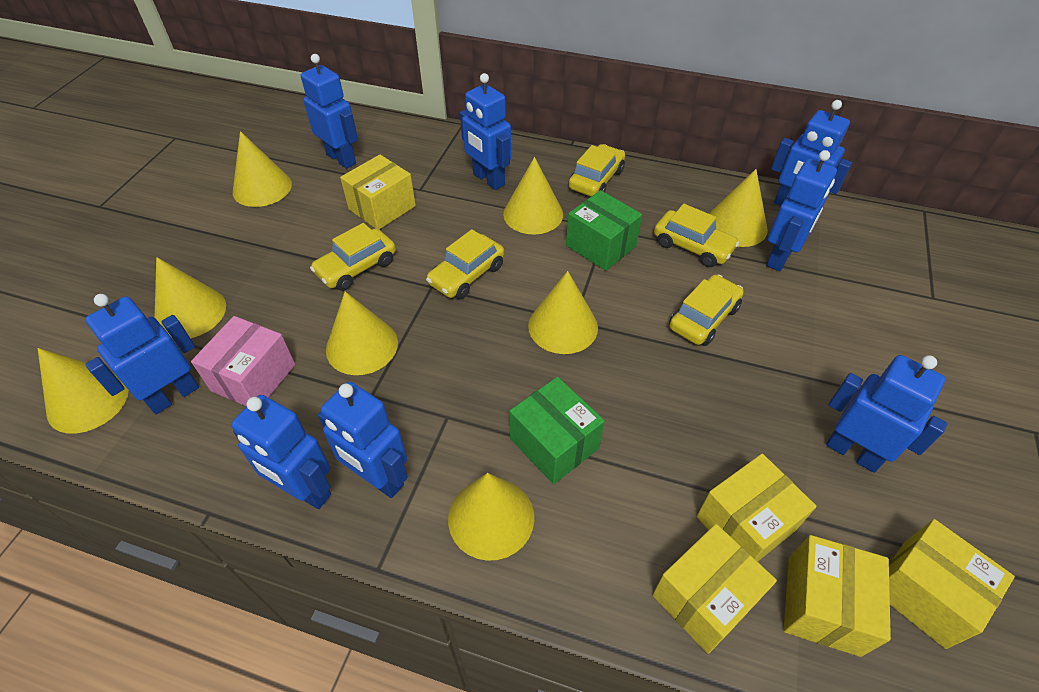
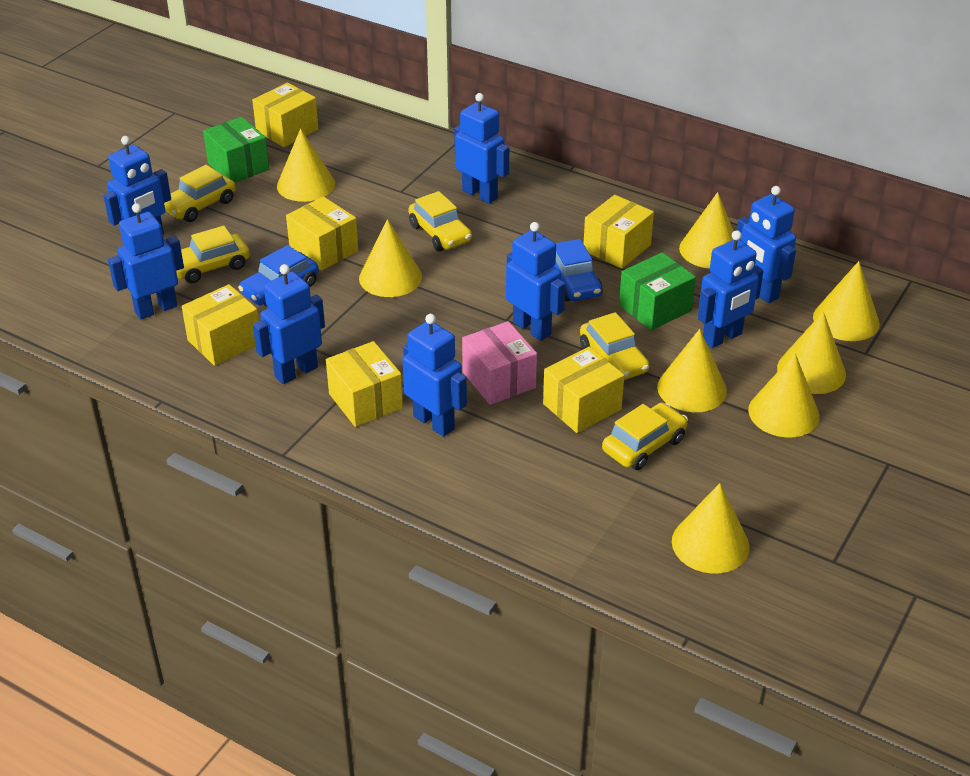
blue car: none = 0 -> [238,245,319,308] [554,239,603,301] = 2
yellow box: [340,154,416,229] [652,524,777,654] [697,454,817,562] [784,535,891,657] [889,519,1015,649] = 5 -> [182,284,259,366] [252,83,319,147] [286,196,358,271] [326,341,403,427] [543,347,624,433] [584,195,654,269] = 6

